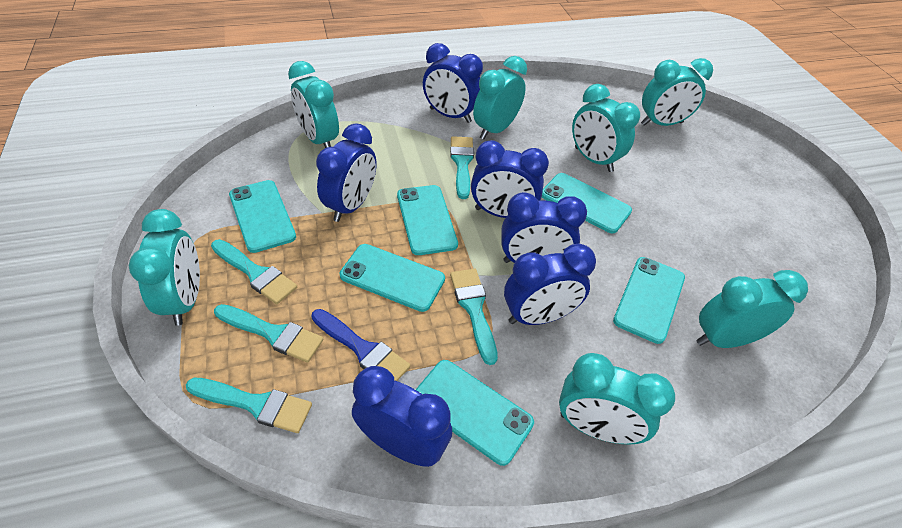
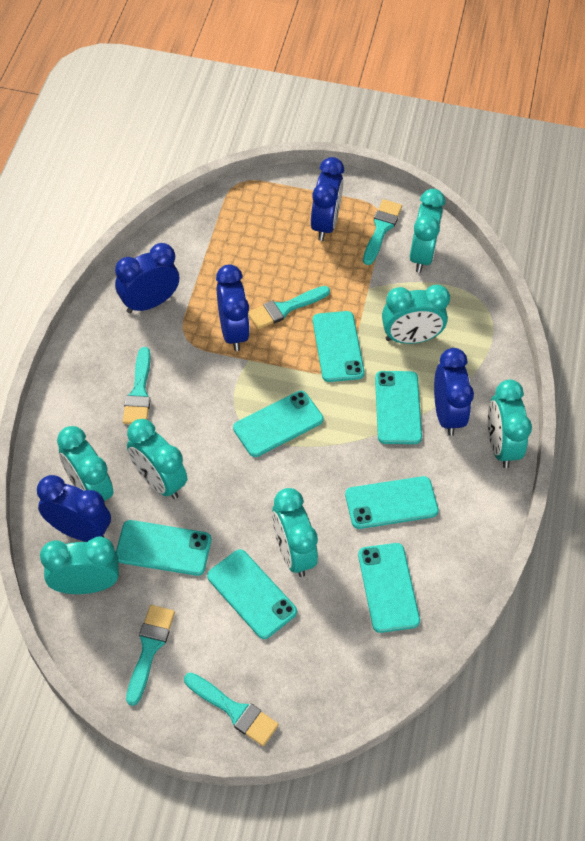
blue brush: [311,309,410,381] = 1 -> none = 0
blue clock: [316,123,376,222] [352,366,452,467] [423,43,483,123] [471,140,549,218] [501,192,587,263] [504,244,596,325] = 6 -> [37,475,111,542] [115,243,179,313] [216,264,250,351] [311,157,344,241] [434,348,474,436] = 5
turquoise phone: [229,180,296,253] [340,244,445,312] [397,185,458,255] [416,360,534,466] [542,173,632,233] [613,257,685,344] = 6 -> [116,520,211,576] [207,549,297,639] [233,391,323,457] [313,311,365,382] [345,476,439,529] [358,543,420,633] [375,371,422,444] = 7

